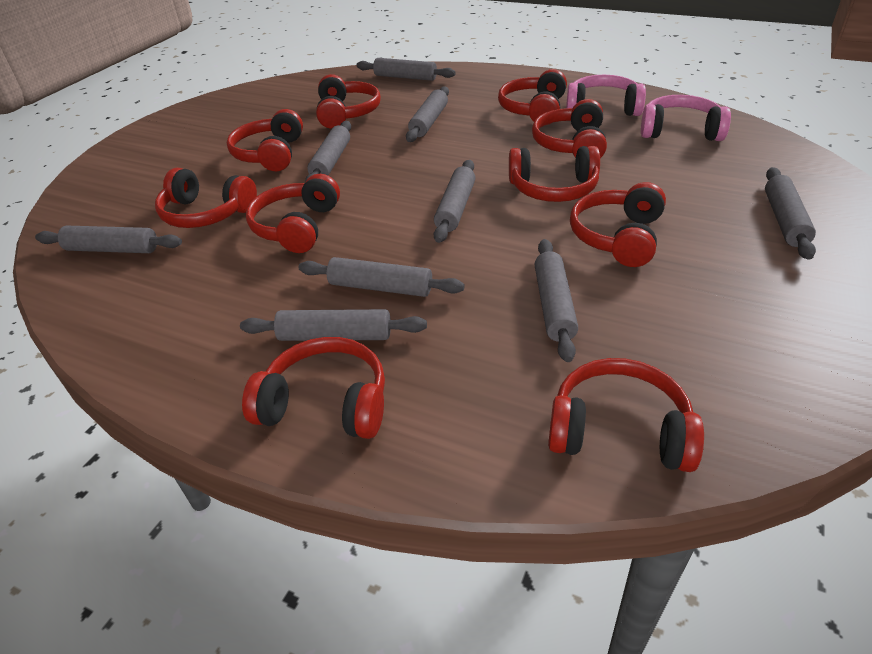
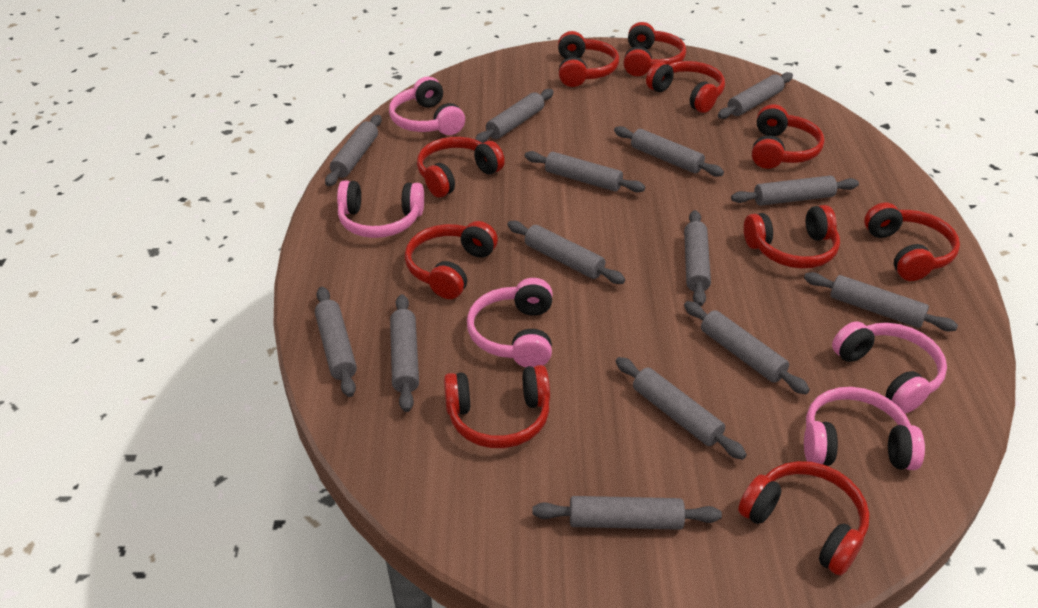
grey rolling pin: [35,225,182,253] [240,309,427,341] [298,257,465,297] [305,121,351,182] [357,58,455,81] [406,86,449,142] [434,160,475,243] [535,239,578,362] [765,167,816,260] = 9 -> [315,287,357,397] [325,115,382,186] [390,294,419,412] [475,89,554,143] [507,221,625,284] [525,151,645,192] [532,496,722,530] [614,126,724,177] [616,357,747,460] [684,210,711,306] [684,301,810,394] [718,72,793,119] [731,175,859,206] [804,272,958,331] = 14
pink headphones: [566,75,646,116] [641,95,731,141] = 2 -> [337,180,424,238] [389,77,465,135] [467,278,552,367] [804,387,925,470] [832,321,947,413] = 5

